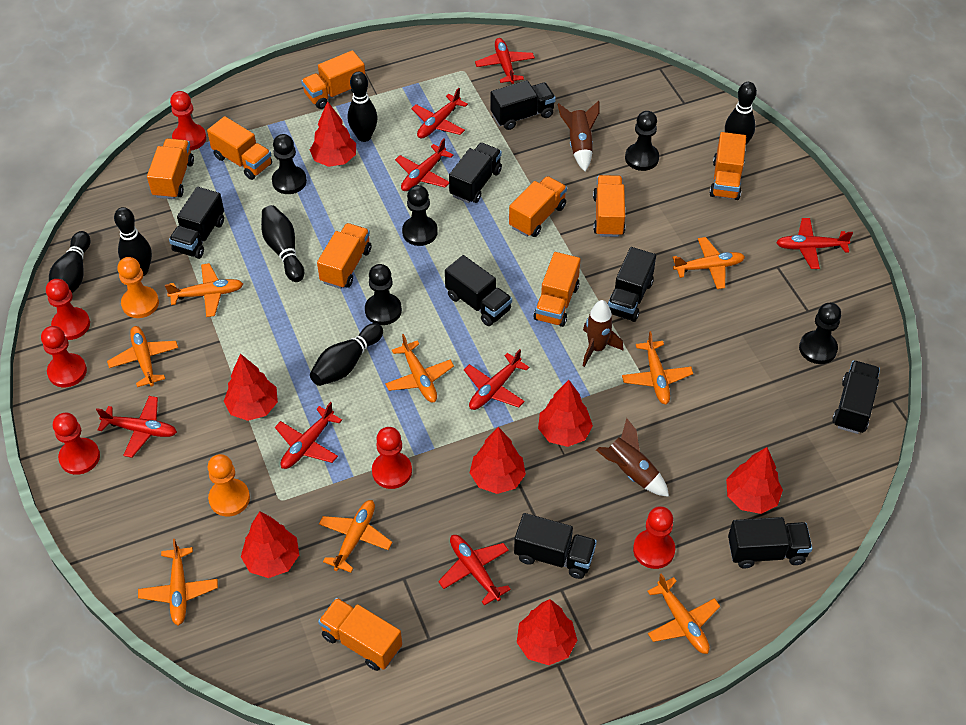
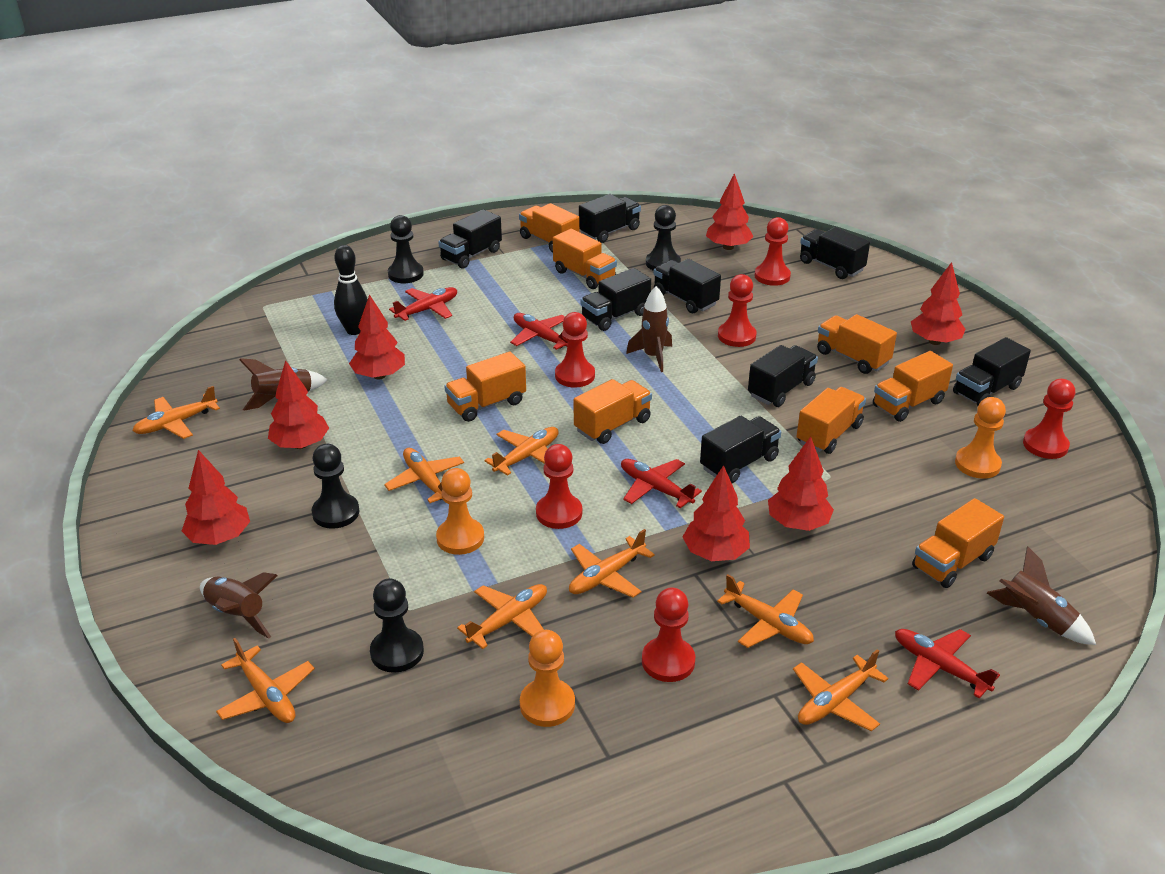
black bowling pin: [49,231,90,293] [114,207,152,276] [261,205,304,282] [310,323,383,386] [348,72,378,142] [725,82,757,145] = 6 -> [334,245,368,335] = 1
black pawn: [272,134,307,194] [365,264,402,325] [402,185,438,246] [625,111,659,171] [799,303,841,364] = 5 -> [312,444,359,529] [370,578,424,673] [388,215,424,283] [646,205,681,271] = 4
brown rocket: [558,101,599,172] [583,300,623,367] [596,418,669,497] = 3 -> [200,572,278,639] [239,358,328,411] [626,286,672,372] [987,546,1096,645] = 4
orange pawn: [117,257,159,318] [207,454,250,516] = 2 -> [436,468,484,555] [520,630,575,727] [955,397,1006,479] = 3
orange truck: [147,138,194,199] [207,116,272,180] [301,50,365,109] [317,223,371,289] [318,598,402,671] [509,176,567,237] [533,252,581,327] [593,175,625,237] [709,132,746,200] = 9 -> [444,352,526,422] [519,203,580,253] [553,229,617,289] [574,379,652,444] [797,387,866,454] [817,314,897,374] [873,351,953,422] [912,498,1004,588] = 8
red plane: [96,396,177,458] [275,402,342,469] [395,138,453,191] [411,88,468,138] [438,535,511,606] [464,349,529,410] [475,38,535,84] [776,218,853,269] = 8 -> [389,287,457,321] [510,313,568,350] [621,459,702,508] [895,629,1000,698] = 4

